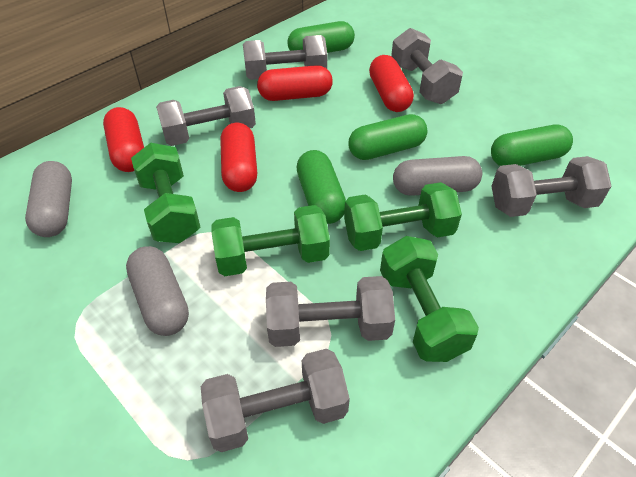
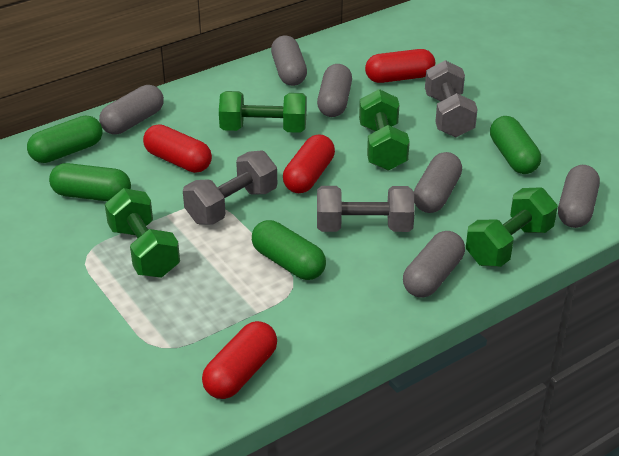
grey capsule: [25,161,72,237] [126,246,189,336] [393,156,482,196] = 3 -> [99,85,164,134] [271,35,307,86] [317,64,352,117] [403,231,465,298] [414,152,462,213] [558,165,600,228] = 6
grey dumbbell: [156,86,256,146] [201,349,350,452] [243,35,327,80] [266,276,395,347] [391,28,463,104] [492,156,611,217] = 6 -> [183,150,277,225] [317,186,415,232] [425,60,478,138] = 3

